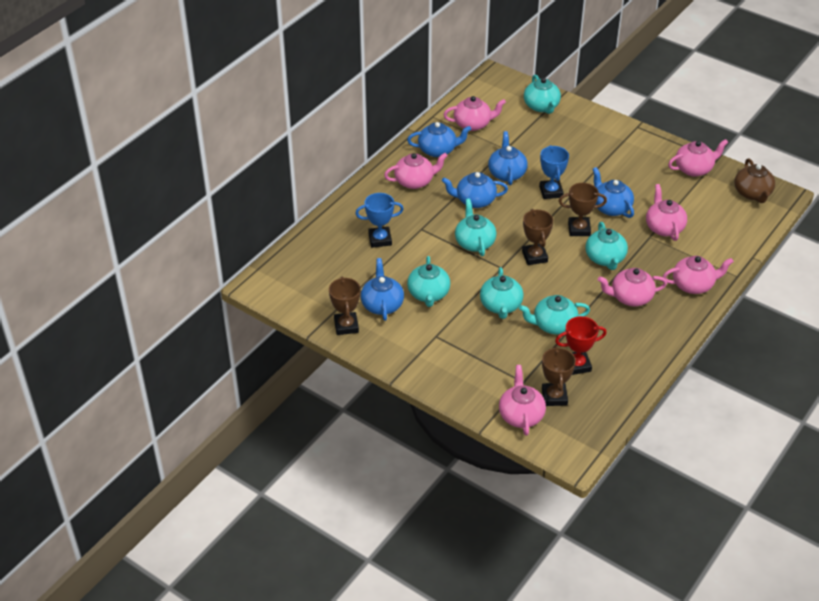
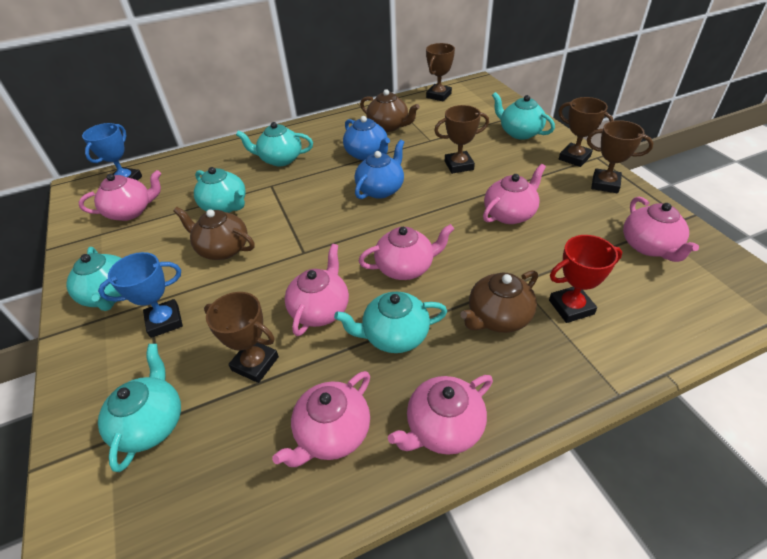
blue teapot: [361,258,404,321] [407,122,471,157] [442,172,508,208] [488,131,528,185] [593,167,634,218] = 5 -> [343,116,390,160] [355,140,404,199] = 2
brown teapot: [734,158,775,203] = 1 -> [173,207,254,260] [360,89,420,132] [460,270,538,333] = 3
brown trophy: [329,276,360,335] [522,209,553,265] [542,346,576,406] [559,183,607,236] = 4 -> [204,292,279,383] [426,43,455,101] [434,105,489,174] [558,97,614,167] [587,120,653,193] = 5

